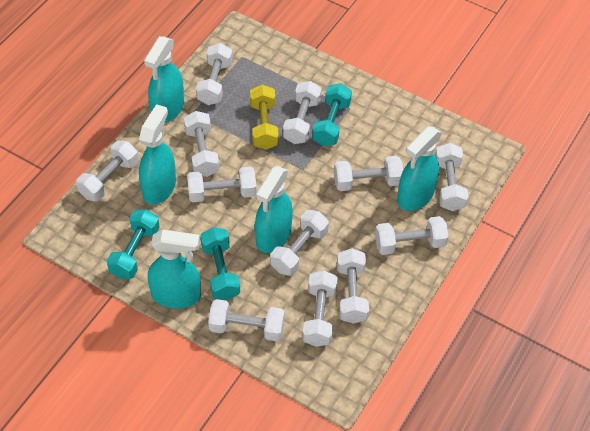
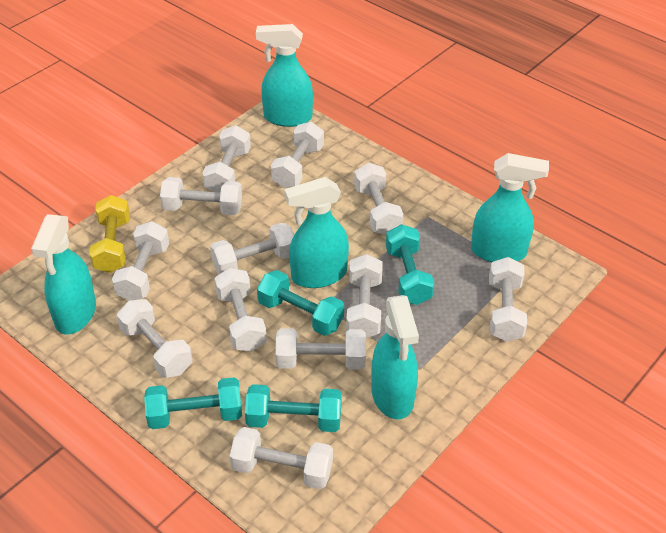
turquoise dumbbell: [107,209,160,279] [200,227,240,300] [312,83,352,146] = 3 -> [144,377,242,429] [245,384,342,432] [257,270,344,336] [386,224,434,305] = 4

